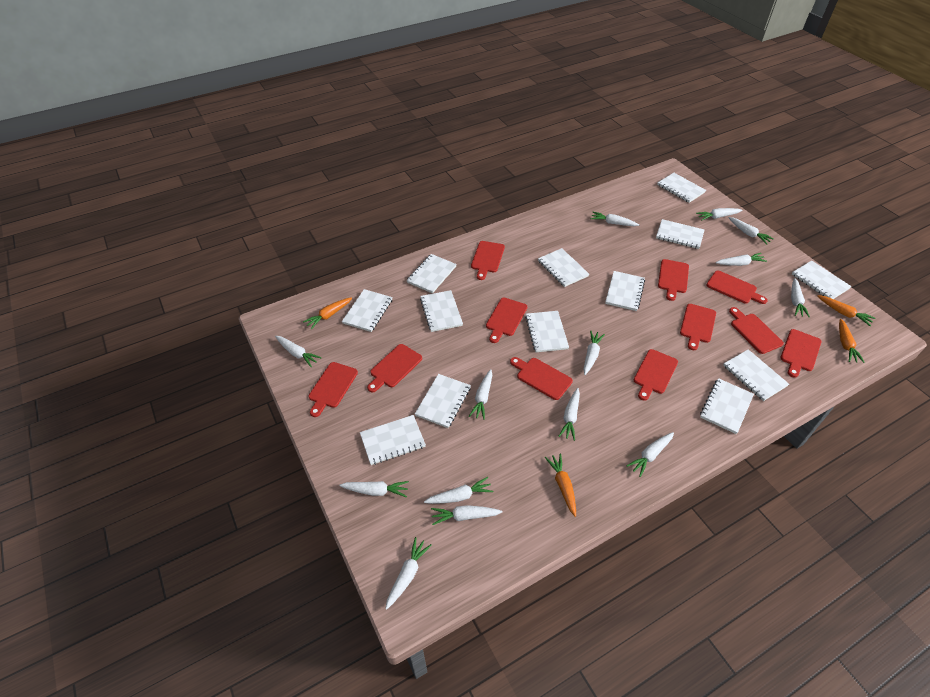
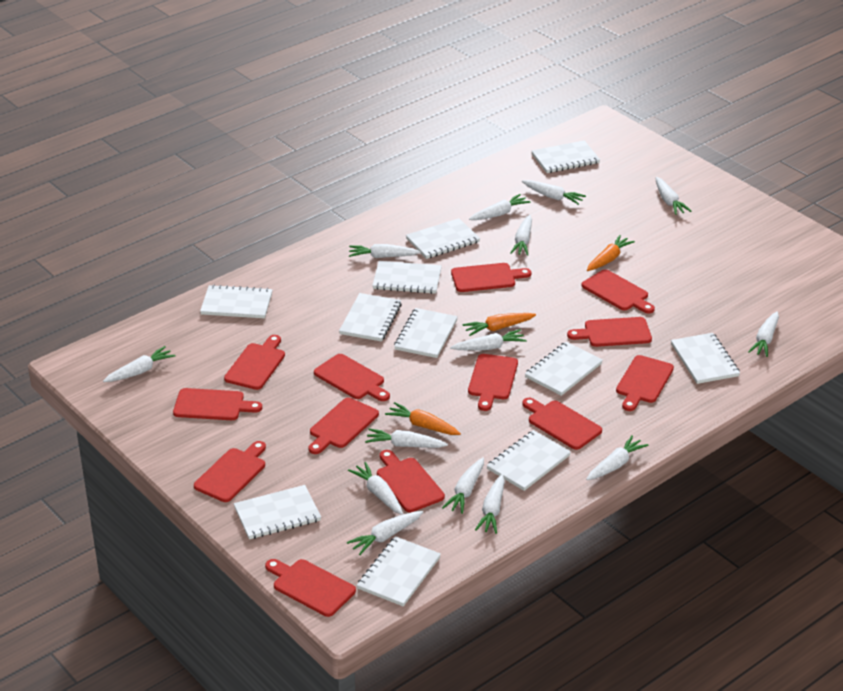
orange carrot: [303,297,352,330] [545,453,576,517] [818,295,875,326] [839,319,865,363] = 4 -> [385,402,461,435] [462,313,536,336] [587,235,635,271] = 3
red cutting board: [309,362,358,417] [367,344,422,392] [471,241,505,280] [486,298,527,343] [510,357,573,400] [634,349,678,401] [658,259,689,301] [680,304,716,350] [706,270,768,304] [729,307,784,354] [780,329,821,378] = 11 -> [173,388,262,420] [194,441,266,502] [224,335,285,390] [265,559,356,617] [308,397,379,454] [314,354,390,401] [377,450,445,512] [451,263,531,292] [468,354,518,411] [522,398,602,450] [567,317,652,347] [581,269,655,314] [616,355,674,411] = 13
white notebook: [342,289,393,332] [360,415,426,465] [406,254,457,293] [415,374,471,428] [420,290,463,332] [525,311,569,352] [538,248,589,287] [605,271,645,311] [656,219,704,249] [657,173,706,203] [700,378,754,434] [723,349,789,401] [792,260,852,299] = 13 -> [200,285,273,318] [234,485,321,539] [339,293,402,342] [357,536,441,606] [372,261,442,294] [394,308,458,358] [406,218,480,259] [487,430,571,491] [525,342,603,396] [532,140,600,173] [671,333,740,384] = 11

